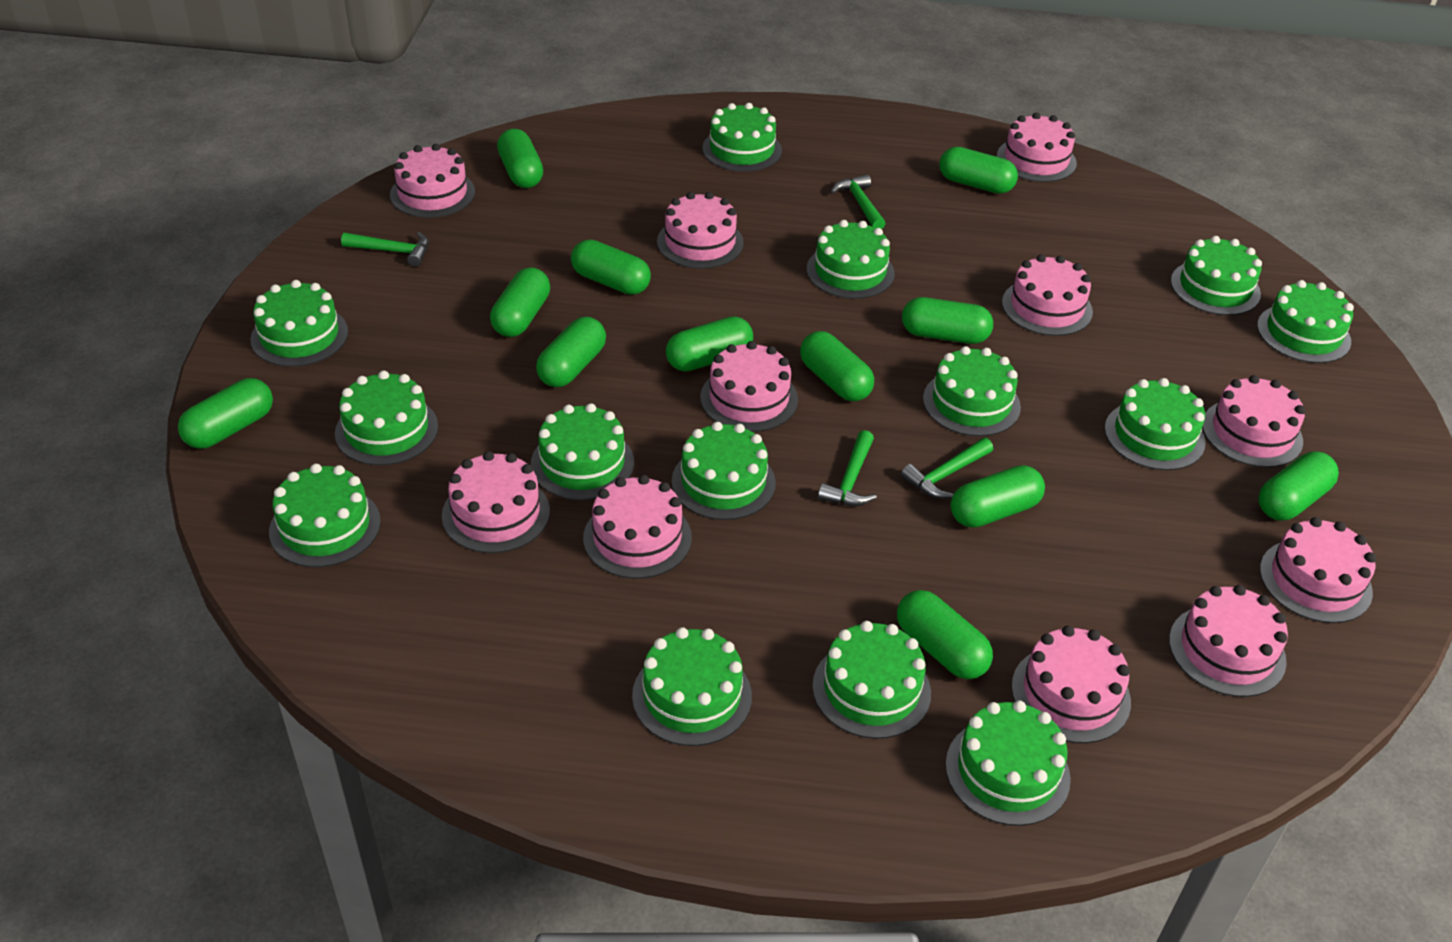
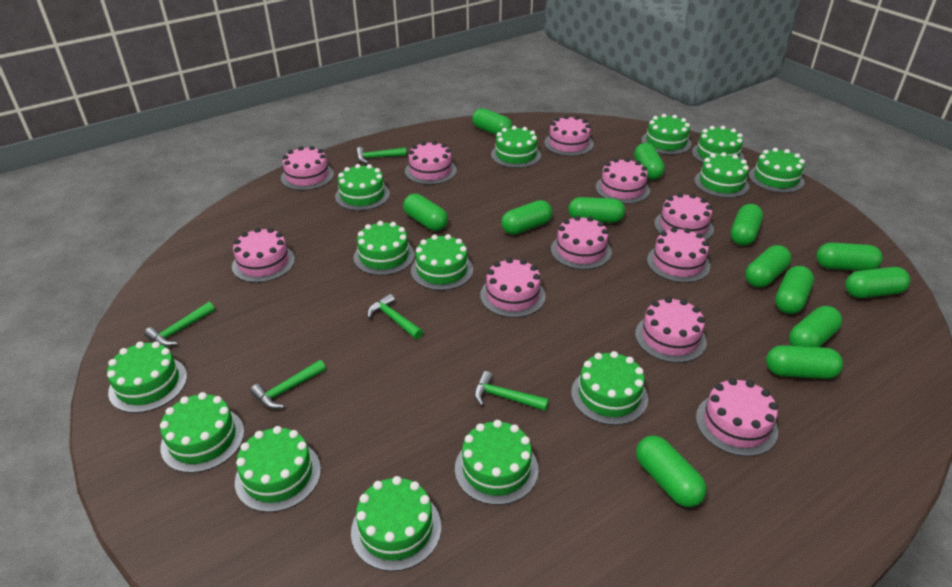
green capsule: [178,378,273,449] [490,267,550,337] [497,129,543,188] [536,317,606,387] [571,239,651,295] [666,316,753,372] [800,331,874,401] [897,590,993,679] [902,297,993,344] [939,147,1018,194] [950,465,1045,528] [1258,451,1339,520] = 12 -> [403,194,448,231] [472,108,513,135] [501,200,552,235] [568,197,625,223] [634,143,665,180] [636,436,707,507] [731,204,763,246] [745,245,791,288] [766,345,843,379] [775,266,814,314] [789,306,842,347] [816,243,883,271] [845,267,910,298] = 13
green hammer: [341,232,429,267] [818,430,877,506] [831,174,885,229] [901,438,993,499] = 4 -> [144,302,215,347] [250,360,326,409] [356,147,407,164] [368,294,423,339] [474,371,549,411] = 5

